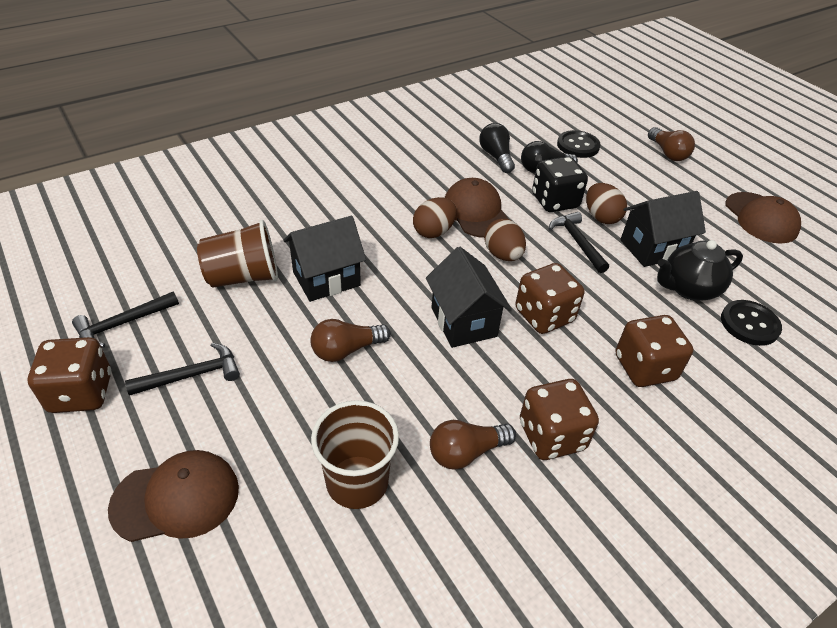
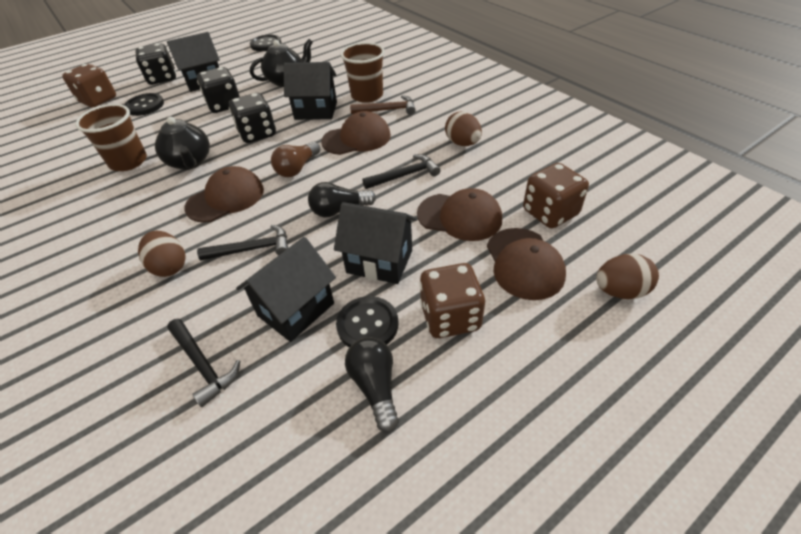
black button: [557,130,600,158] [721,300,782,346] = 2 -> [124,93,164,116] [250,35,282,51] [336,296,398,347] = 3
black dice: [532,156,588,212] = 1 -> [135,43,176,85] [197,67,240,113] [229,93,276,143] = 3
black house: [283,216,366,302] [426,247,512,348] [620,191,706,267] = 3 -> [167,32,220,92] [236,237,336,342] [284,62,337,120] [334,202,417,284] = 4
black teapot: [657,240,743,301] = 1 -> [155,117,210,170] [250,39,313,87] = 2
brown cap: [108,450,239,542] [445,178,509,238] [725,192,801,244] = 3 -> [184,166,264,223] [321,111,391,155] [417,188,502,241] [487,228,566,300] = 4
brown dice: [28,337,111,413] [515,263,584,334] [520,379,599,460] [616,315,693,387] = 4 -> [62,64,116,107] [419,263,485,338] [523,163,589,228] = 3
brown hammer: none = 0 -> [350,95,416,115] = 1
brown light bulb: [310,319,391,362] [430,420,516,470] [648,127,695,161] = 3 -> [271,141,320,177] = 1

